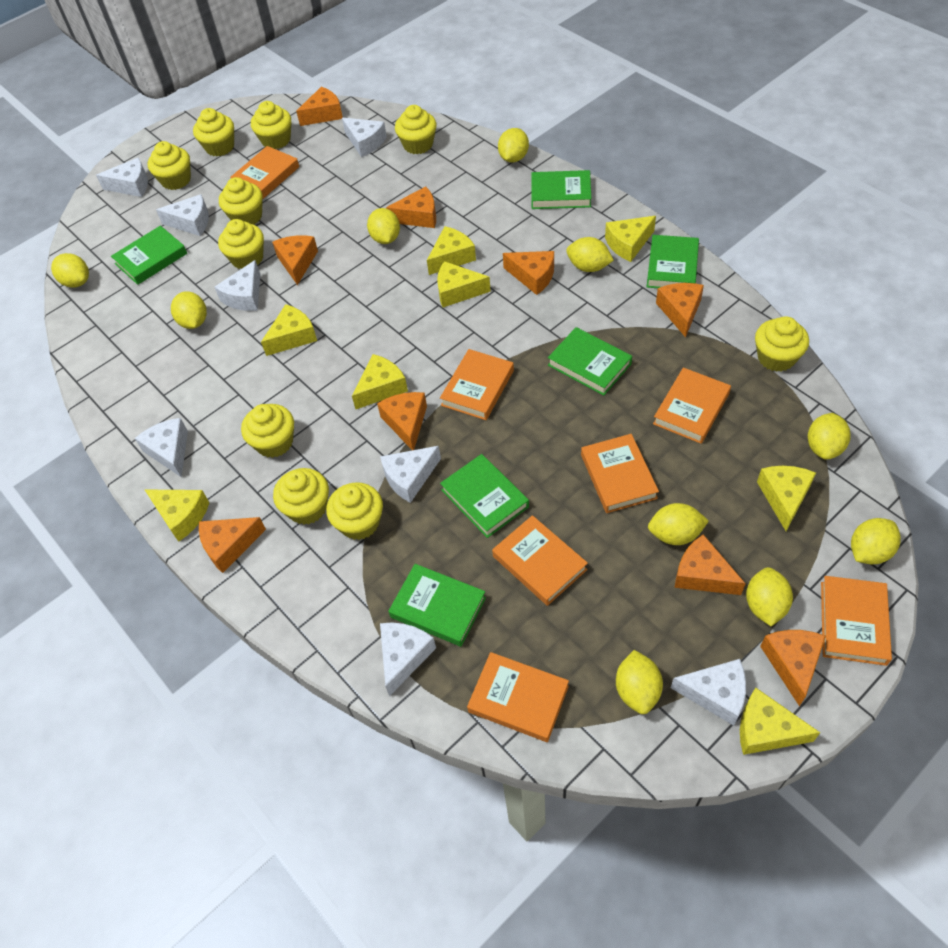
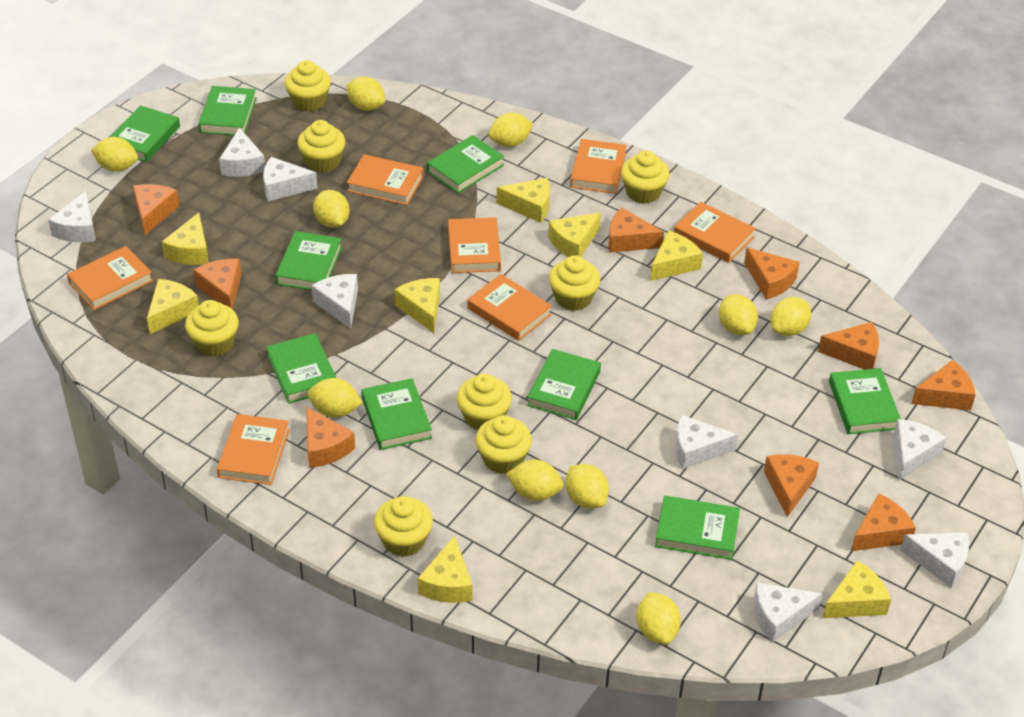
green book: [111,226,187,285] [389,564,486,647] [440,454,529,538] [531,170,591,209] [548,327,632,396] [647,235,699,288] = 6 -> [110,105,180,162] [198,86,257,135] [266,333,336,404] [275,231,342,290] [361,378,432,450] [427,135,505,193] [527,349,601,420] [655,495,740,560] [829,368,901,434] = 9
yellow cupcake: [148,141,191,190] [193,108,234,156] [218,219,264,269] [219,177,263,225] [241,404,294,458] [251,101,291,149] [273,468,329,525] [326,482,383,540] [395,105,437,154] [755,316,809,372] = 10 -> [185,300,239,357] [285,60,331,112] [298,120,345,173] [374,496,433,557] [457,374,512,430] [476,415,532,474] [549,255,600,311] [621,150,670,204] = 8

